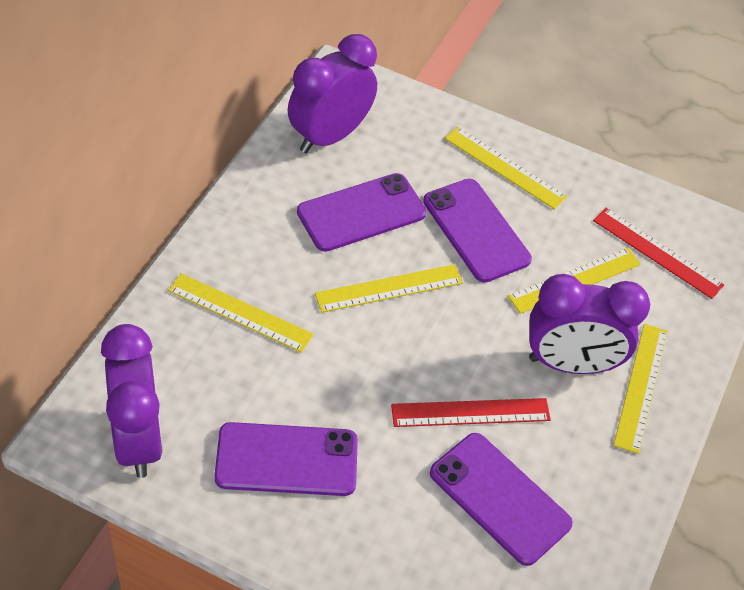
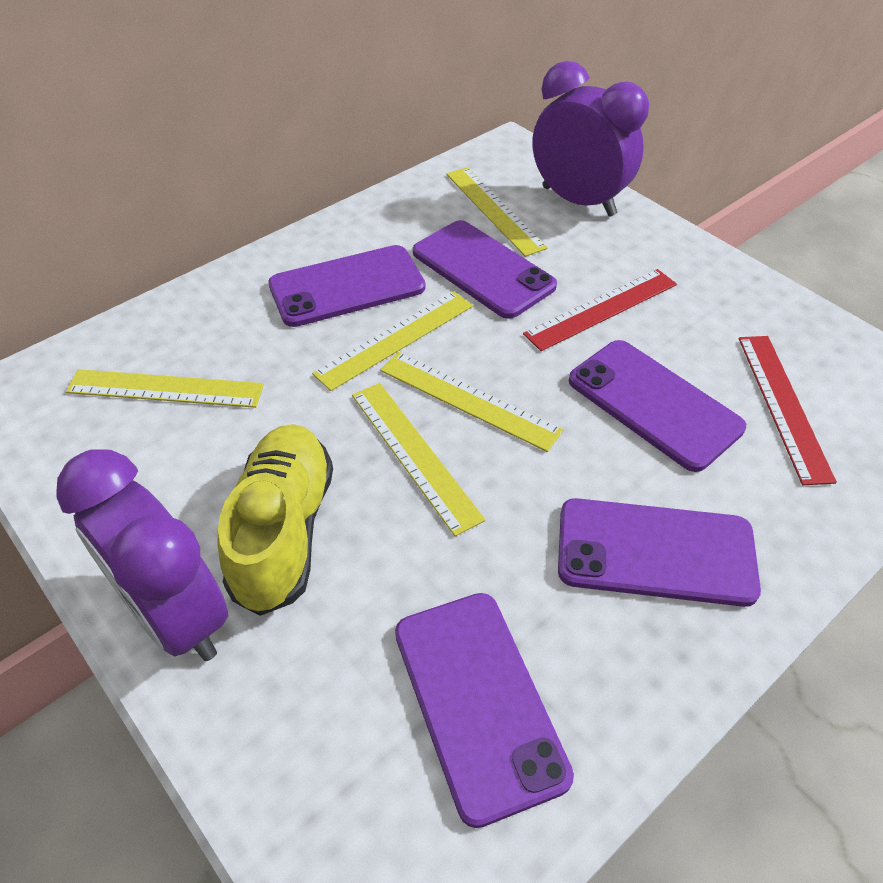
purple clock: [101,324,163,478] [288,34,377,153] [529,274,650,374] = 3 -> [56,449,228,661] [532,61,649,217] = 2
purple phone: [214,422,358,496] [297,173,426,252] [423,179,532,283] [430,433,573,566] = 4 -> [268,245,425,327] [395,593,574,828] [413,220,557,319] [558,498,761,607] [569,340,746,472] = 5
yellow shoe: none = 0 -> [218,424,333,616] = 1

